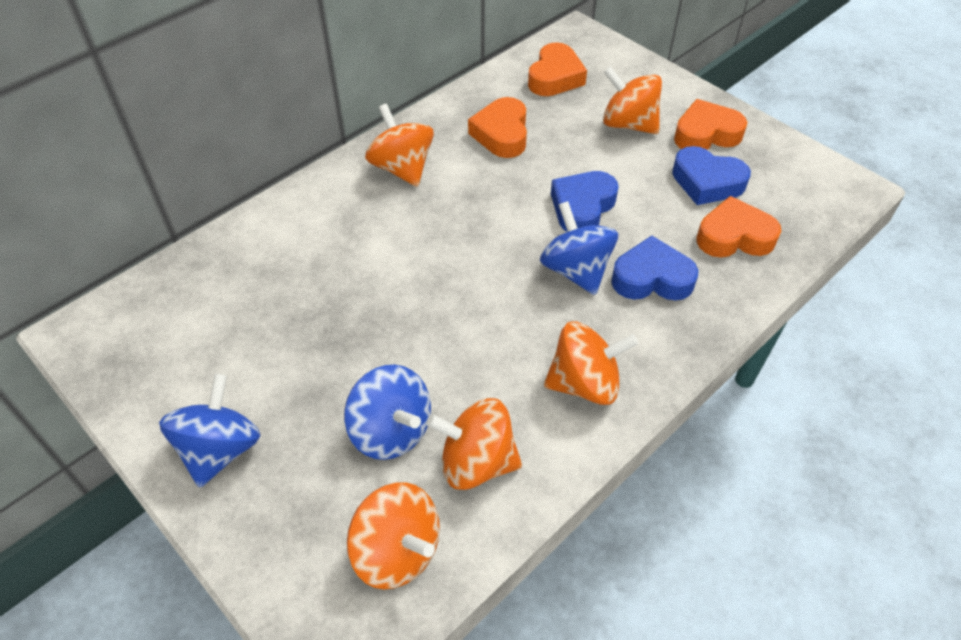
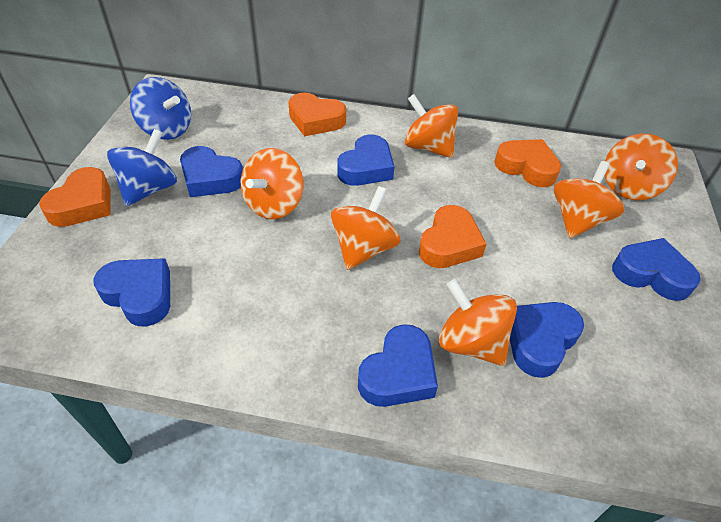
blue heart: [551,171,619,232] [611,235,698,301] [672,146,751,205] = 3 -> [93,258,170,326] [180,146,243,197] [337,135,394,186] [358,324,438,407] [510,302,584,378] [612,238,701,301] = 6
blue spinning top: [159,374,260,488] [344,364,431,460] [540,201,618,295] = 3 -> [107,129,177,206] [130,77,191,140] = 2
orange spinning top: [347,482,440,589] [365,104,434,187] [426,398,522,490] [544,321,638,405] [603,66,662,134] = 5 -> [241,148,303,219] [331,186,401,270] [405,94,458,158] [439,279,517,366] [554,161,624,238] [604,133,678,200] = 6

